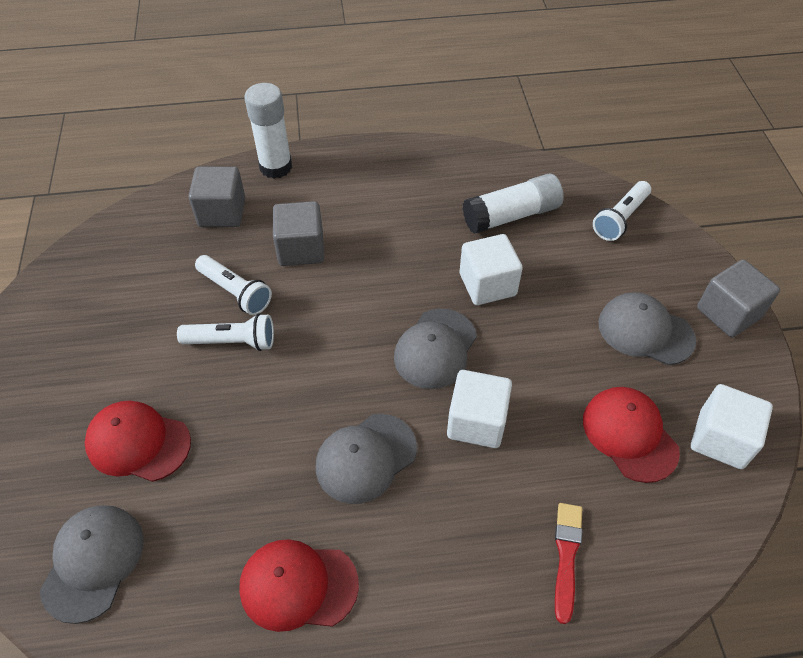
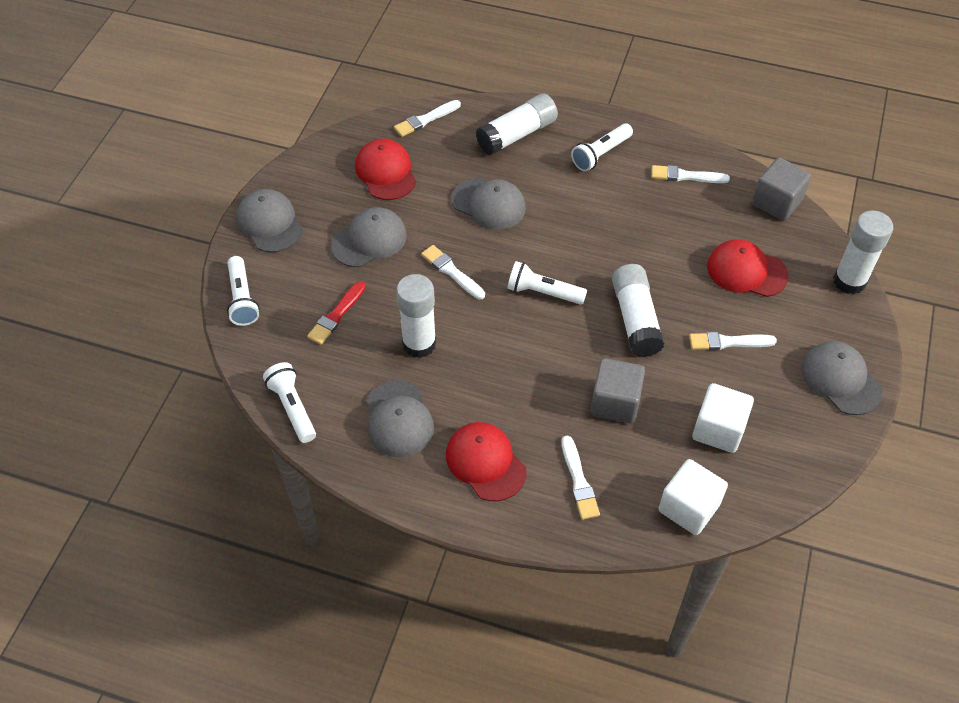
grey cap: [40,505,144,624] [316,414,417,504] [394,309,477,389] [598,292,696,365] = 4 -> [237,189,303,252] [331,207,407,267] [366,380,434,458] [451,178,526,230] [801,341,883,415] = 5
grey cube: [188,167,245,227] [273,201,324,266] [697,260,780,337] = 3 -> [591,358,645,423] [752,157,811,221] = 2
white brush: none = 0 -> [394,100,461,137] [421,245,485,299] [561,435,600,520] [651,165,730,183] [689,332,777,350] = 5
white cube: [447,370,512,448] [460,234,523,305] [691,384,773,469] = 3 -> [658,459,728,535] [692,383,754,453] = 2
white flashlight: [177,313,274,351] [195,255,272,315] [593,181,651,241] = 3 -> [227,256,259,326] [263,362,316,443] [507,261,587,305] [571,123,633,172] = 4
white glue stick: [244,83,292,179] [463,174,564,234] = 2 -> [396,274,436,358] [476,93,558,155] [612,264,665,357] [833,211,893,294] = 4

